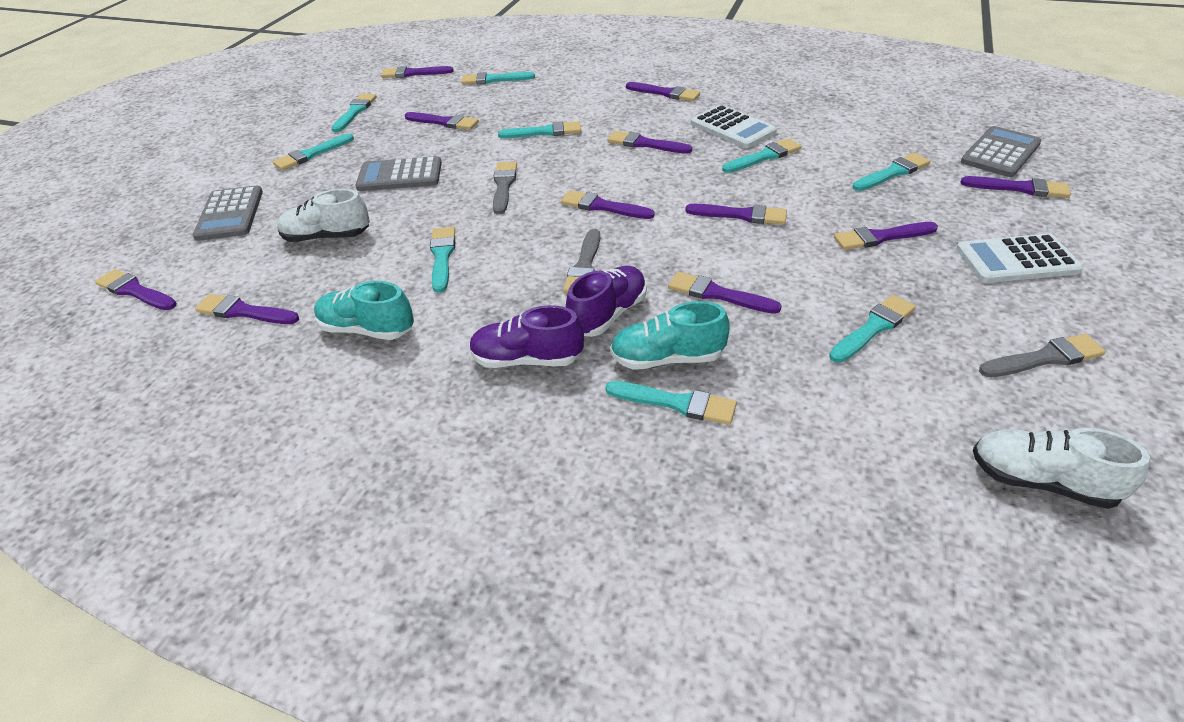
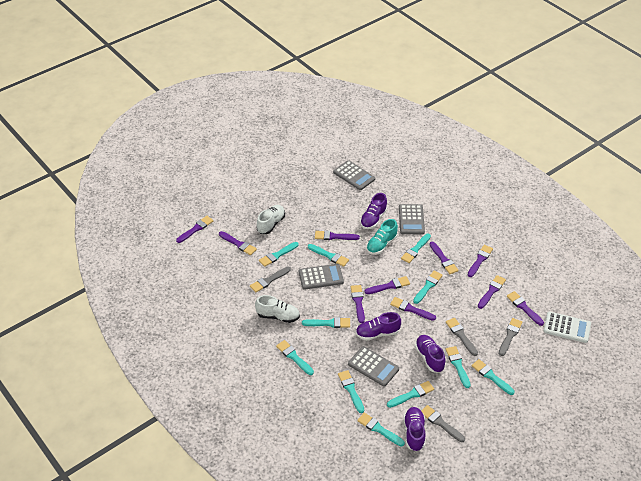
grey brush: [493,162,517,214] [563,229,600,294] [979,334,1106,377] = 3 -> [250,267,291,293] [421,405,465,442] [446,318,478,356] [499,318,522,356] = 4
grey calculator: [193,185,263,241] [356,156,442,191] [961,126,1041,177] = 3 -> [299,264,344,290] [333,160,375,190] [348,346,399,387] [399,204,425,234] = 4
purple brush: [95,269,177,310] [195,294,299,324] [381,66,454,78] [405,112,479,130] [561,190,655,219] [607,131,692,154] [626,82,700,101] [668,272,782,314] [685,204,787,225] [834,222,938,250] [961,176,1071,198] = 11 -> [176,216,213,243] [219,231,257,255] [315,231,360,240] [351,285,365,323] [364,276,410,294] [390,297,436,321] [429,242,459,274] [468,245,493,277] [478,275,506,309] [507,291,544,326] = 10
purple shoe: [469,305,584,368] [566,266,647,337] = 2 -> [356,312,401,341] [360,193,387,229] [403,407,425,451] [415,335,446,372] = 4
turquoise brush: [273,134,354,170] [332,93,377,132] [430,227,455,293] [461,72,535,85] [498,121,581,138] [606,381,737,425] [722,138,801,173] [829,295,916,363] [852,153,930,191] = 9 -> [259,242,299,267] [276,340,314,375] [302,317,350,328] [308,244,349,267] [338,370,364,413] [357,413,405,446] [387,381,434,408] [401,234,431,263] [413,271,443,304] [446,346,471,388] [472,359,515,395] = 11
turquoise shoe: [314,281,414,340] [610,301,730,370] = 2 -> [366,219,398,255] = 1
white calculator: [691,105,777,148] [956,234,1083,283] = 2 -> [543,312,591,343] = 1

